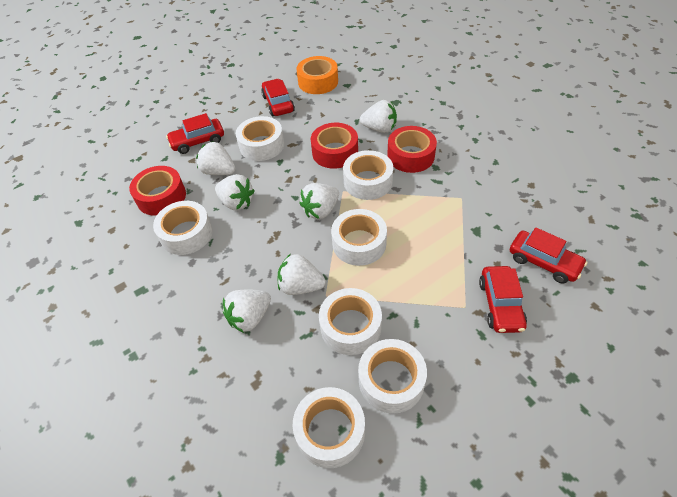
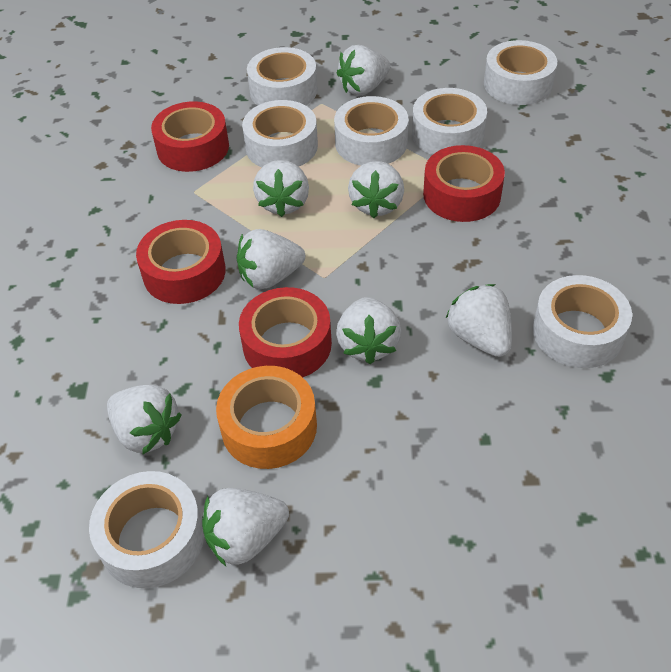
red car: [166,113,224,154] [261,79,295,116] [479,266,527,333] [510,227,587,284] = 4 -> none = 0
red tape: [129,166,186,216] [311,123,358,169] [387,126,437,173] = 3 -> [136,220,226,304] [151,101,229,172] [239,287,332,377] [423,145,505,222] = 4
white strawberry: [196,141,235,175] [215,174,254,210] [223,290,271,333] [278,254,326,295] [300,183,339,219] [360,100,397,133] = 6 -> [107,385,182,454] [202,488,289,566] [237,229,305,289] [253,160,309,217] [336,45,390,96] [336,297,401,364] [348,161,404,218] [446,284,512,357] = 8

